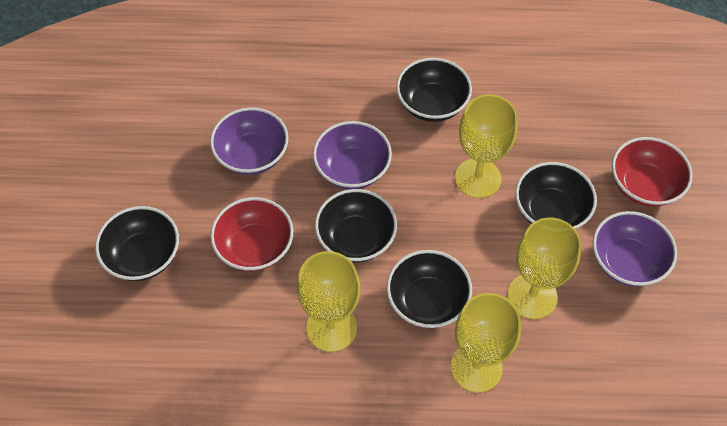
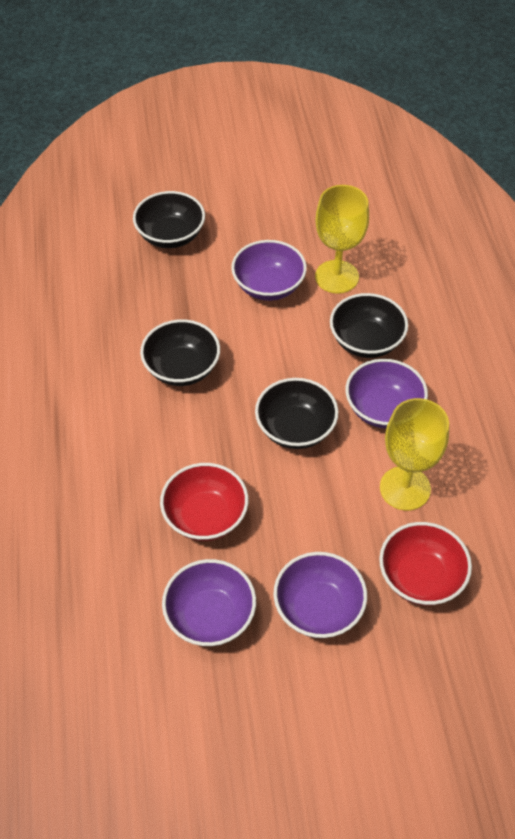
black bowl: [95,206,179,281] [315,189,397,262] [387,250,472,328] [396,58,472,122] [515,162,597,229] = 5 -> [133,191,205,248] [140,319,220,386] [255,378,338,449] [330,293,408,358] = 4
purple bowl: [210,107,289,175] [313,121,392,189] [593,211,677,287] = 3 -> [162,559,256,646] [231,240,307,301] [273,552,367,638] [345,359,428,428] = 4
yellow goblet: [297,251,360,352] [451,293,521,393] [455,94,517,198] [508,217,582,319] = 4 -> [315,185,369,294] [380,398,449,511] = 2

